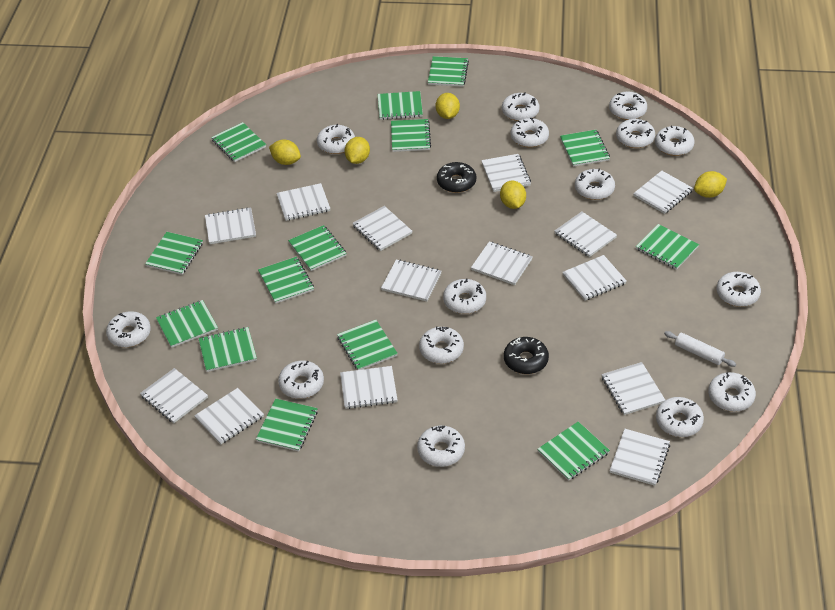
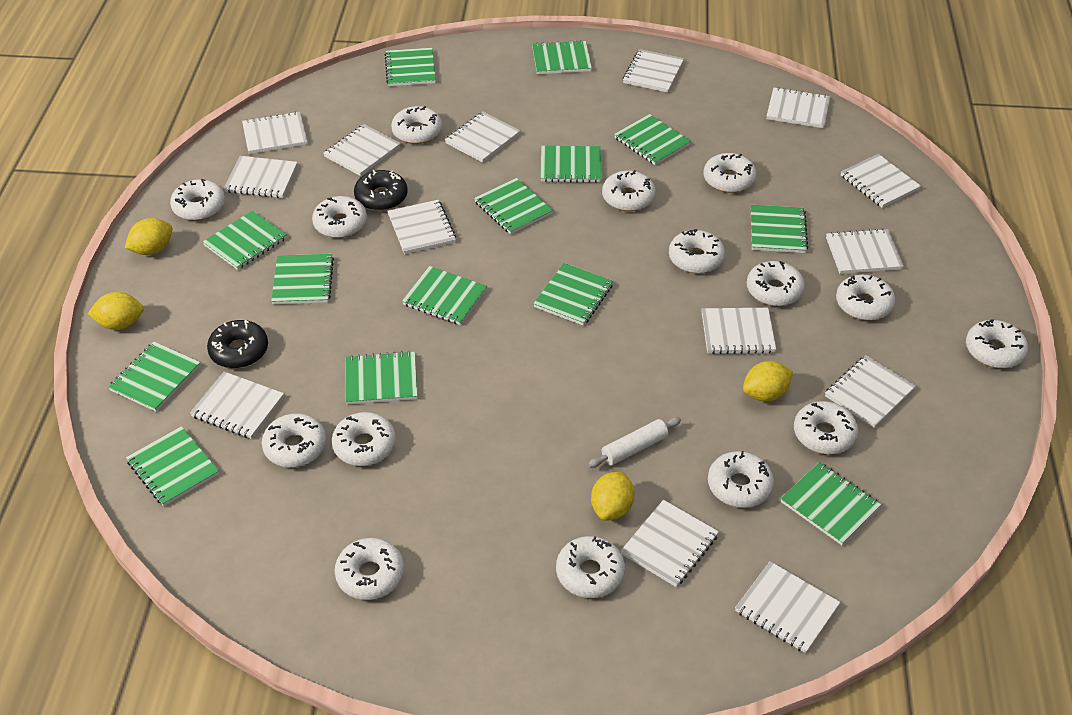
yellow lemon: [269,140,301,165] [345,137,370,164] [436,93,460,119] [500,181,526,209] [694,171,727,198] = 5 -> [88,292,144,330] [125,218,172,255] [591,472,635,521] [743,361,793,402] = 4

